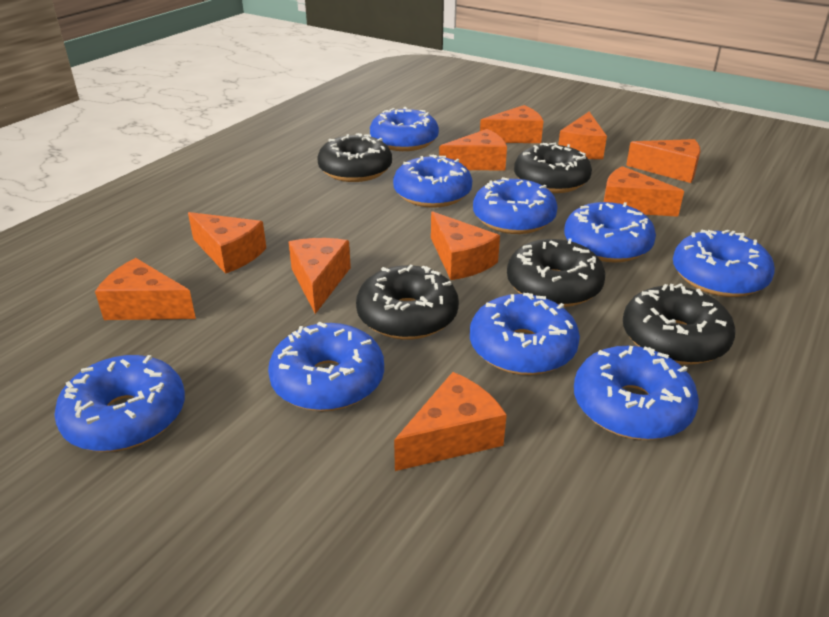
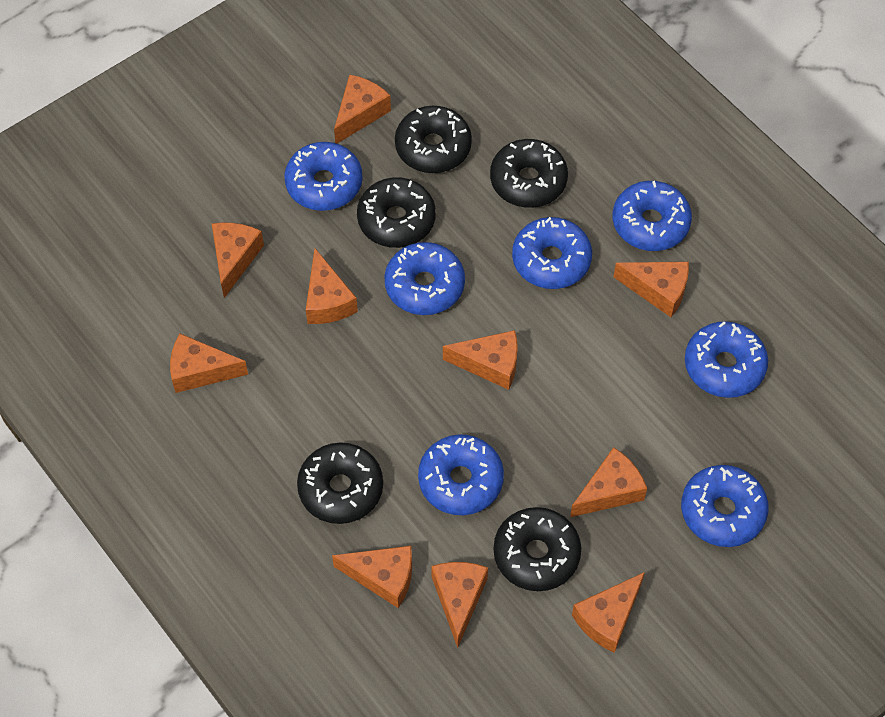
blue donut: [54,355,185,452] [268,322,384,411] [370,107,439,151] [393,155,472,208] [470,293,580,375] [473,177,558,234] [564,202,656,263] [574,346,699,440] [673,229,775,297] = 9 -> [284,142,363,211] [384,242,465,315] [418,434,504,515] [512,217,592,289] [613,181,692,251] [681,465,769,547] [685,321,768,398] = 7

